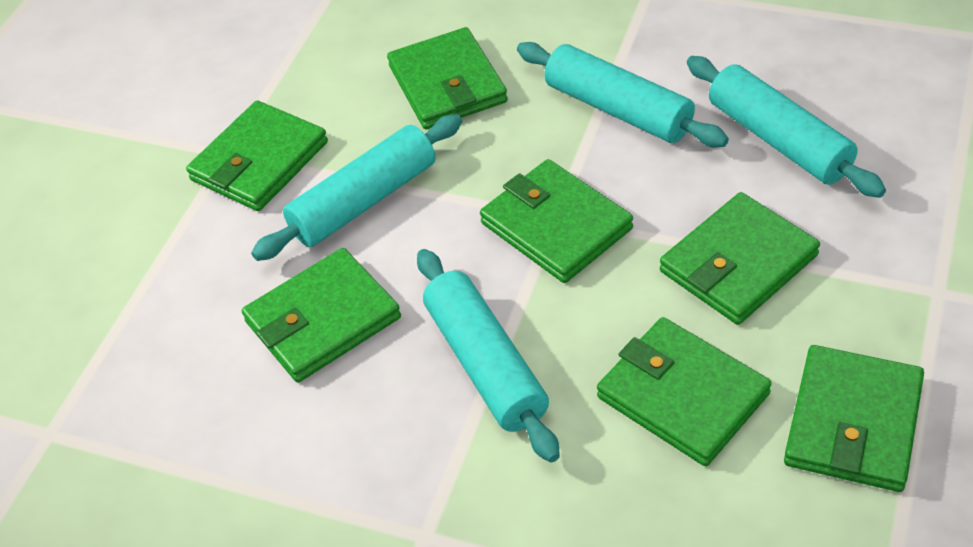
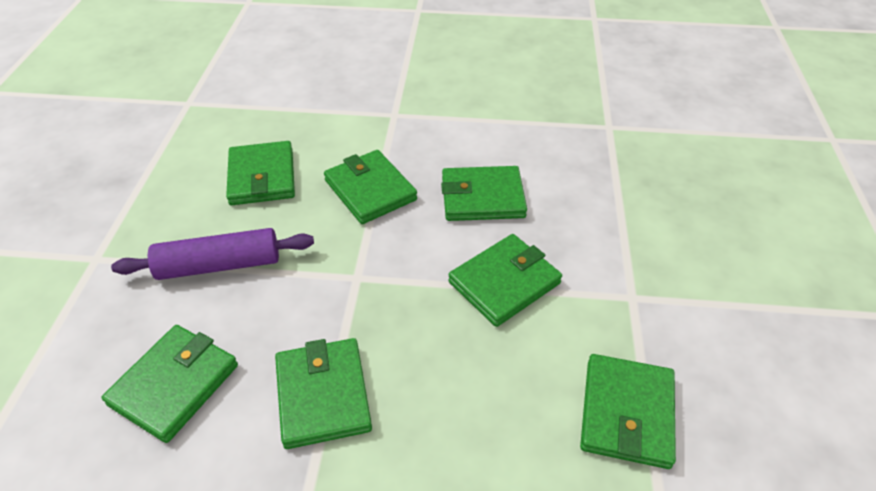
purple rolling pin: none = 0 -> [111,228,314,280] = 1
turquoise rolling pin: [251,114,462,261] [417,249,560,462] [517,42,729,147] [687,56,886,198] = 4 -> none = 0

